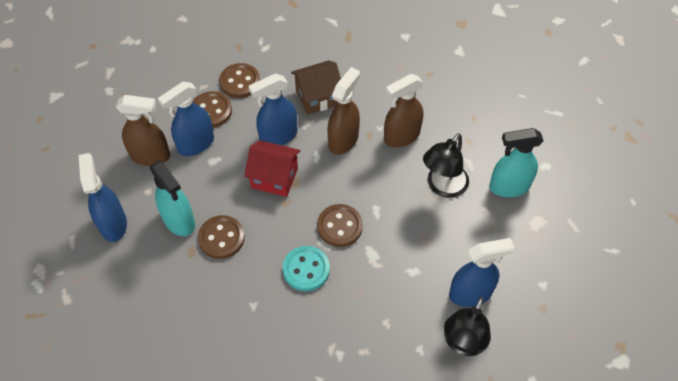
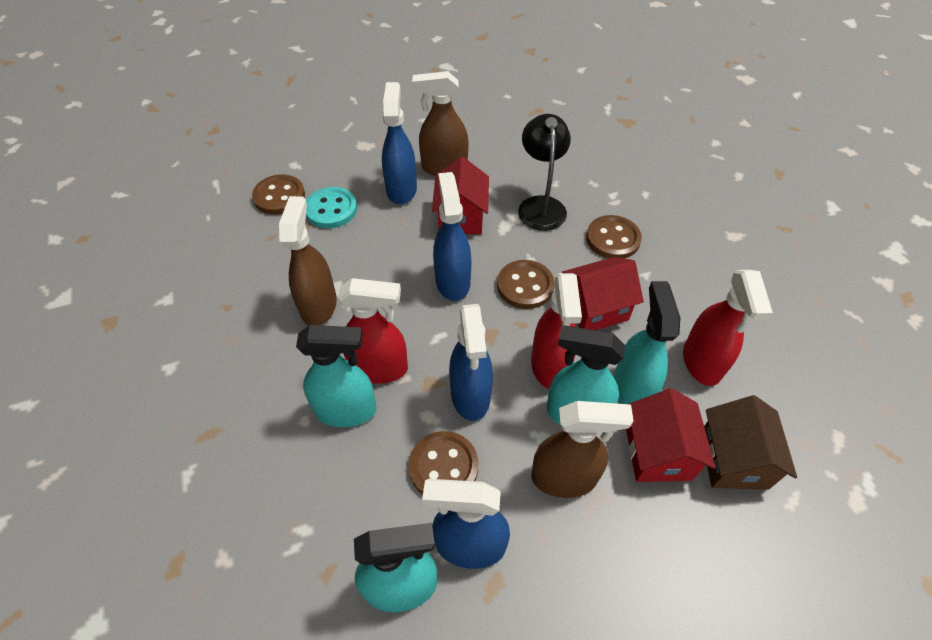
black lamp: [423,133,469,198] [444,297,491,356] = 2 -> [518,114,571,231] = 1
red house: [244,140,300,197] = 1 -> [432,157,489,234] [562,257,644,330] [626,388,715,482] = 3
red spray bottle: none = 0 -> [338,278,408,384] [531,273,582,389] [683,270,773,386] = 3
turquoise spray bottle: [150,161,195,236] [489,128,544,197] = 2 -> [296,325,377,427] [354,523,437,612] [547,326,625,425] [613,281,680,404] = 4

